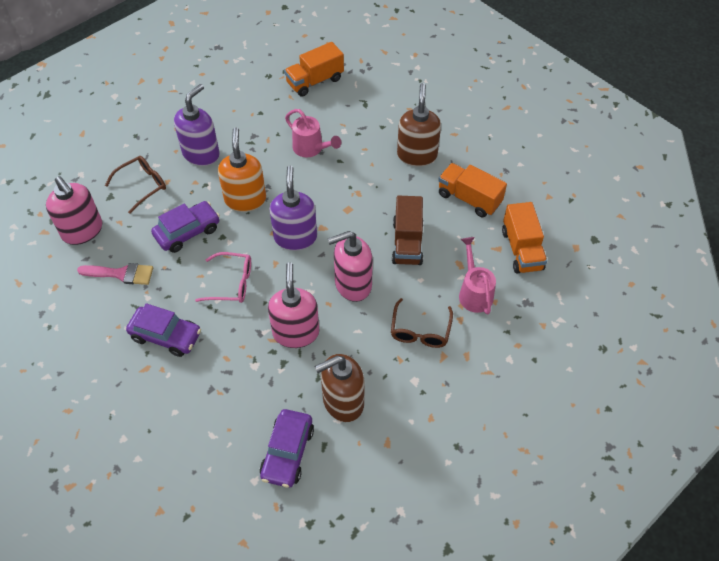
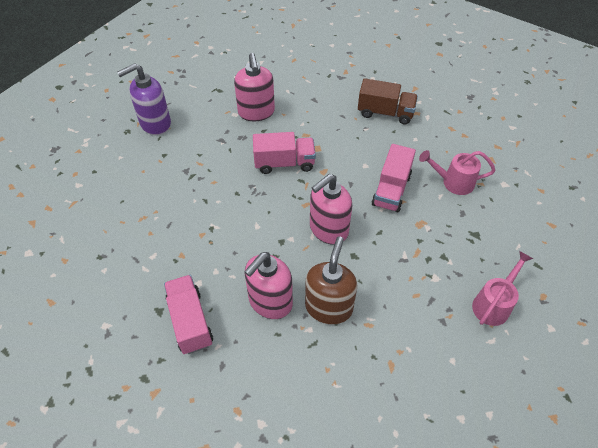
brown glasses: [105,156,166,214] [391,298,453,348] = 2 -> none = 0
brown soap dispenser: [314,354,365,422] [397,83,441,167] = 2 -> [305,236,357,325] = 1
orange soap dispenser: [218,127,266,212] = 1 -> none = 0
orange truck: [284,42,344,97] [438,163,507,217] [502,202,547,274] = 3 -> none = 0
pink brush: [77,263,153,285] = 1 -> none = 0
pink glasses: [195,252,251,303] = 1 -> none = 0
pink truck: none = 0 -> [164,275,213,354] [253,132,316,174] [372,144,416,213] = 3
purple car: [126,303,201,357] [151,201,220,253] [260,409,314,488] = 3 -> none = 0
purple soap dispenser: [174,84,220,166] [269,166,317,251] = 2 -> [117,63,171,135] = 1

